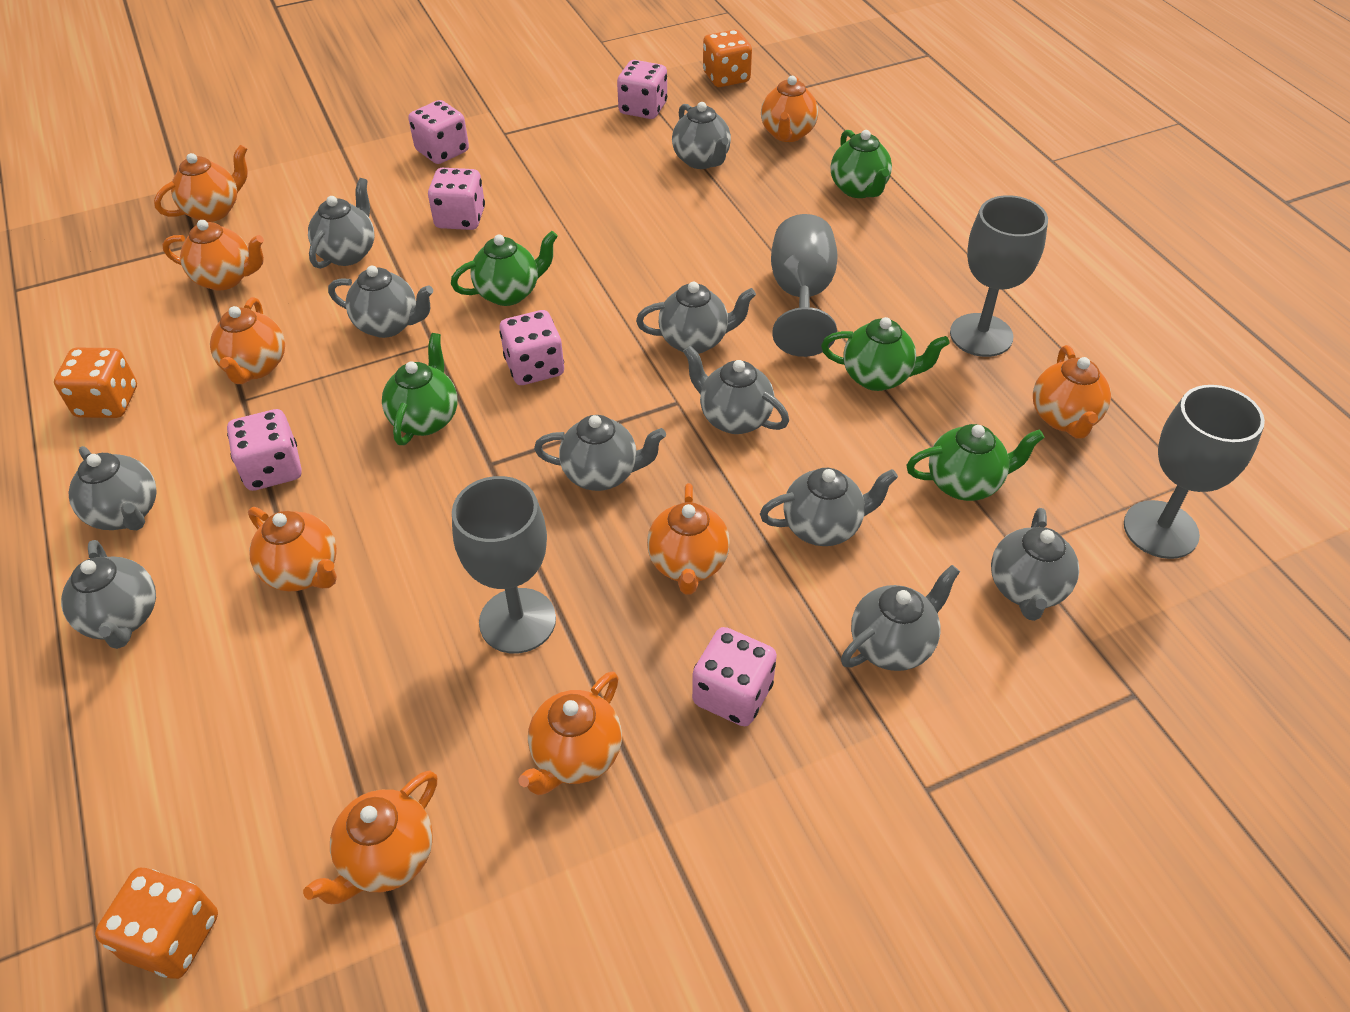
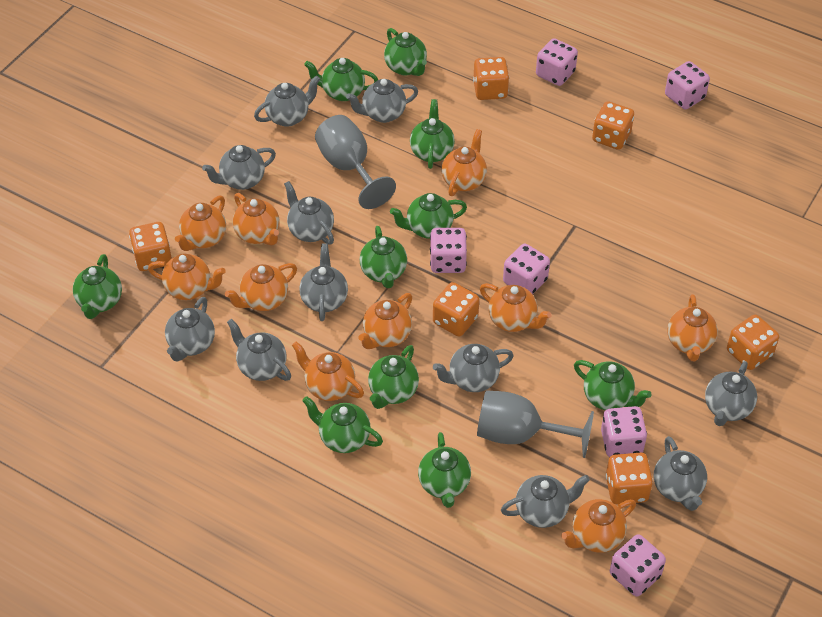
green teapot: [382,333,457,445] [451,231,558,306] [821,317,950,391] [831,130,892,198] [906,424,1044,501] = 5 -> [73,254,122,319] [302,396,383,453] [304,58,378,101] [360,226,407,288] [368,345,419,409] [384,28,427,76] [390,193,467,239] [410,99,455,169] [418,432,471,508] [574,360,652,410] = 10
grey goblet: [452,476,556,653] [771,214,838,357] [950,195,1048,357] [1124,385,1265,559] = 4 -> [315,115,396,209] [477,390,594,458] = 2
orange dice: [54,348,137,418] [95,868,218,979] [703,30,752,87] = 3 -> [129,222,172,271] [433,282,479,337] [473,57,509,100] [592,101,634,150] [606,453,653,504] [727,315,779,370] = 6
orange teapot: [154,145,248,222] [162,220,264,290] [210,297,285,384] [248,507,337,591] [303,771,437,904] [518,671,622,795] [647,483,730,595] [761,76,818,142] [1033,345,1111,439] = 9 -> [148,254,226,300] [175,196,226,251] [225,263,297,311] [233,193,280,245] [292,341,364,401] [358,293,412,349] [441,129,487,196] [480,283,552,332] [561,499,636,553] [667,294,718,361] = 10

